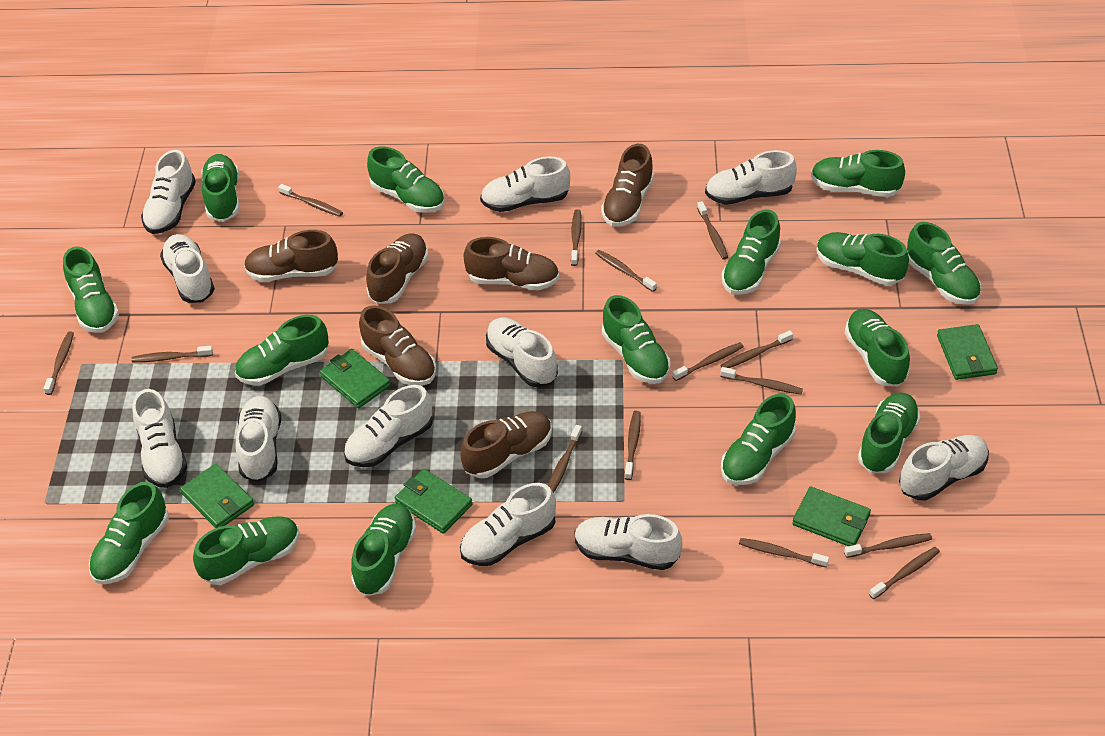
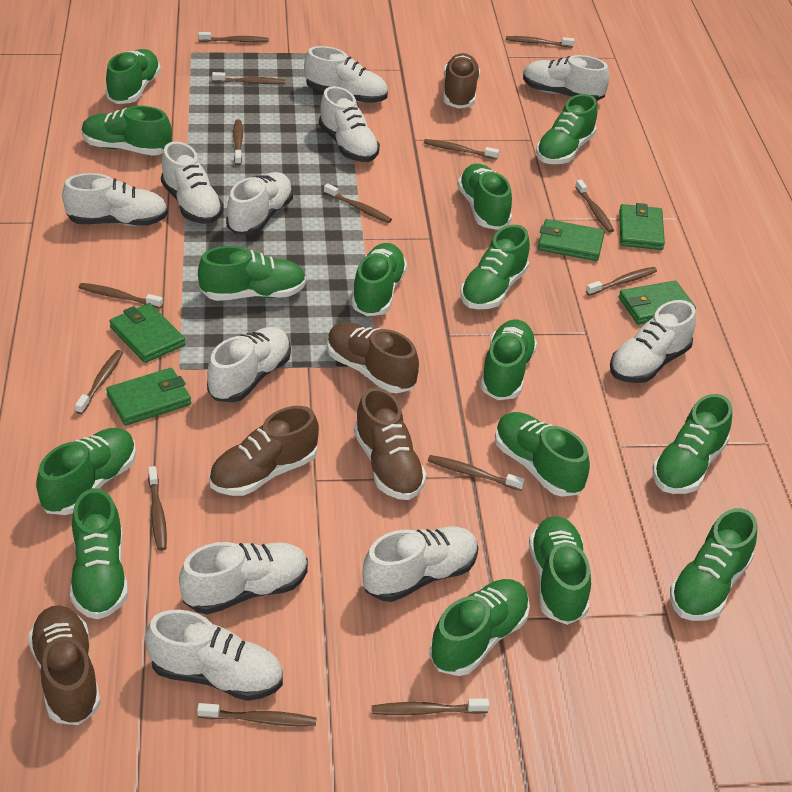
brown shoe: [244,230,338,282] [359,305,436,386] [366,233,428,304] [461,411,552,478] [464,237,559,290] [601,144,654,227] = 6 -> [28,606,101,725] [209,406,319,496] [327,322,419,393] [354,388,427,500] [443,53,480,109] = 5

